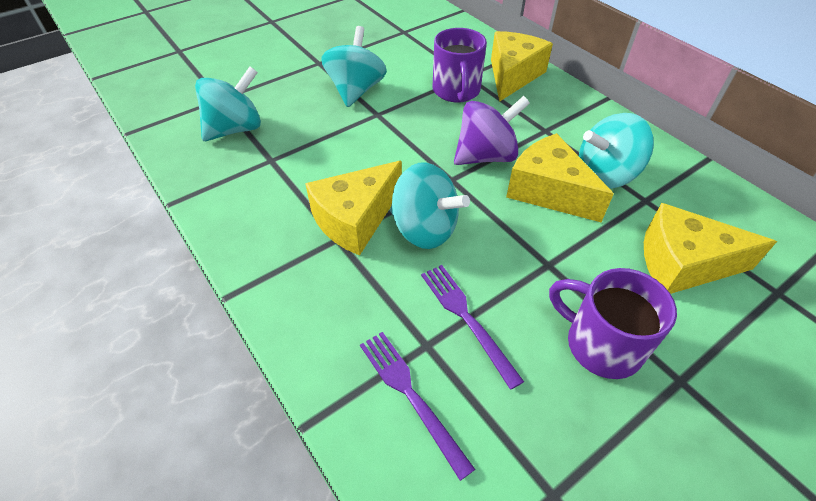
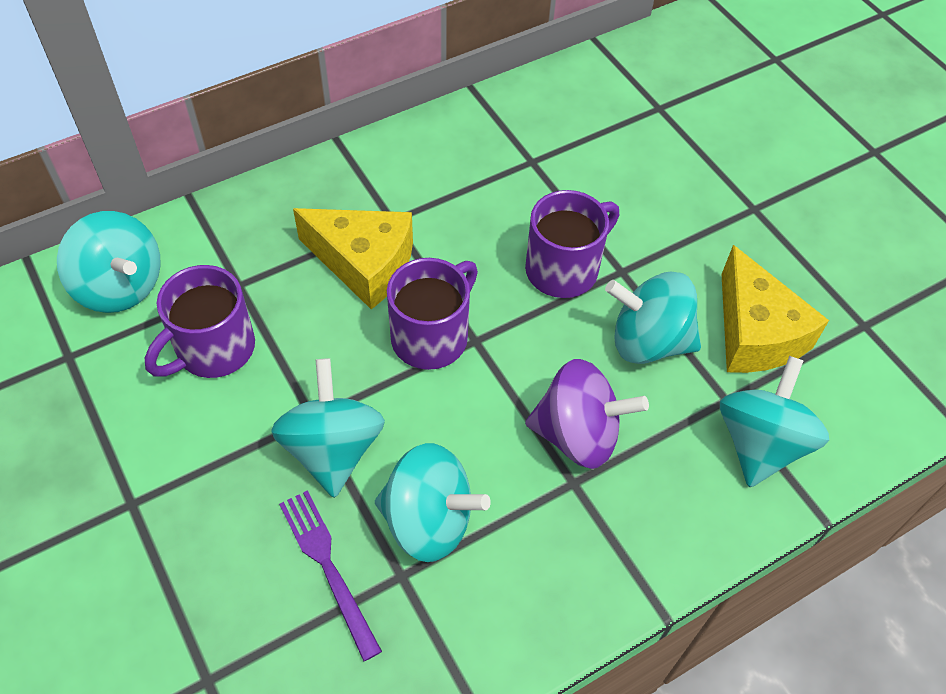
purple fork: [360,332,475,481] [421,265,524,390] = 2 -> [279,490,382,661] = 1
purple mug: [433,28,487,103] [549,268,677,379] = 2 -> [145,265,255,378] [387,258,478,370] [525,190,619,298] = 3
turquoise spinning top: [195,67,261,141] [321,26,387,107] [390,162,470,249] [579,113,654,189] = 4 -> [57,211,161,313] [271,358,385,498] [375,443,491,562] [605,272,701,364] [720,356,829,487] = 5
yellow cheese: [305,161,402,256] [491,31,553,102] [506,133,614,222] [644,203,777,294] = 4 -> [293,208,413,309] [721,245,829,373] = 2

